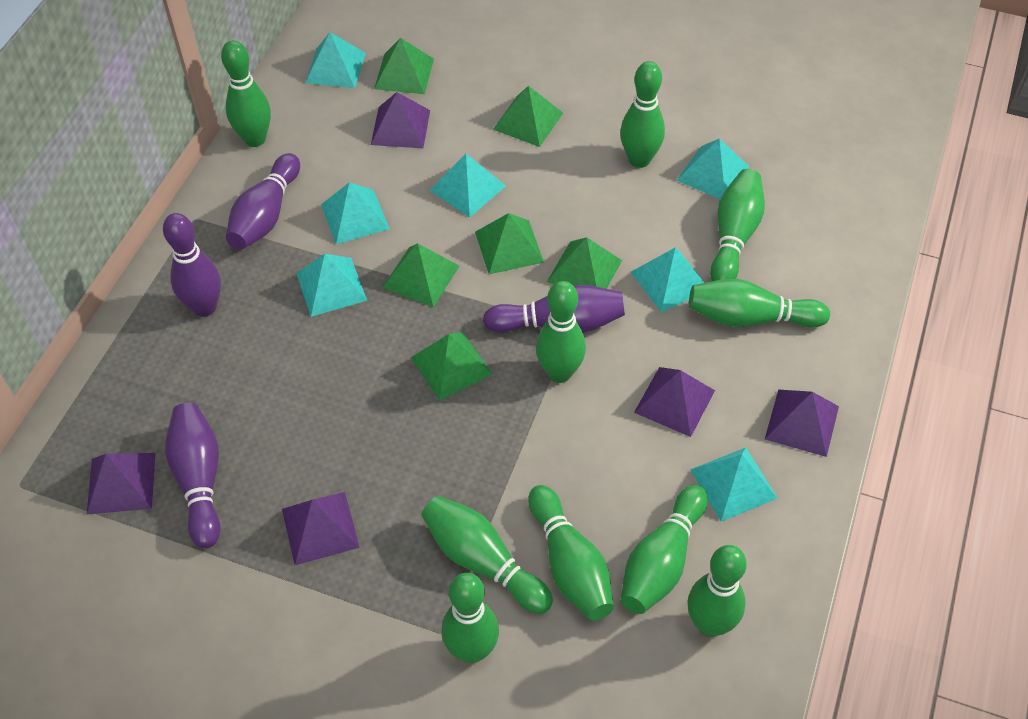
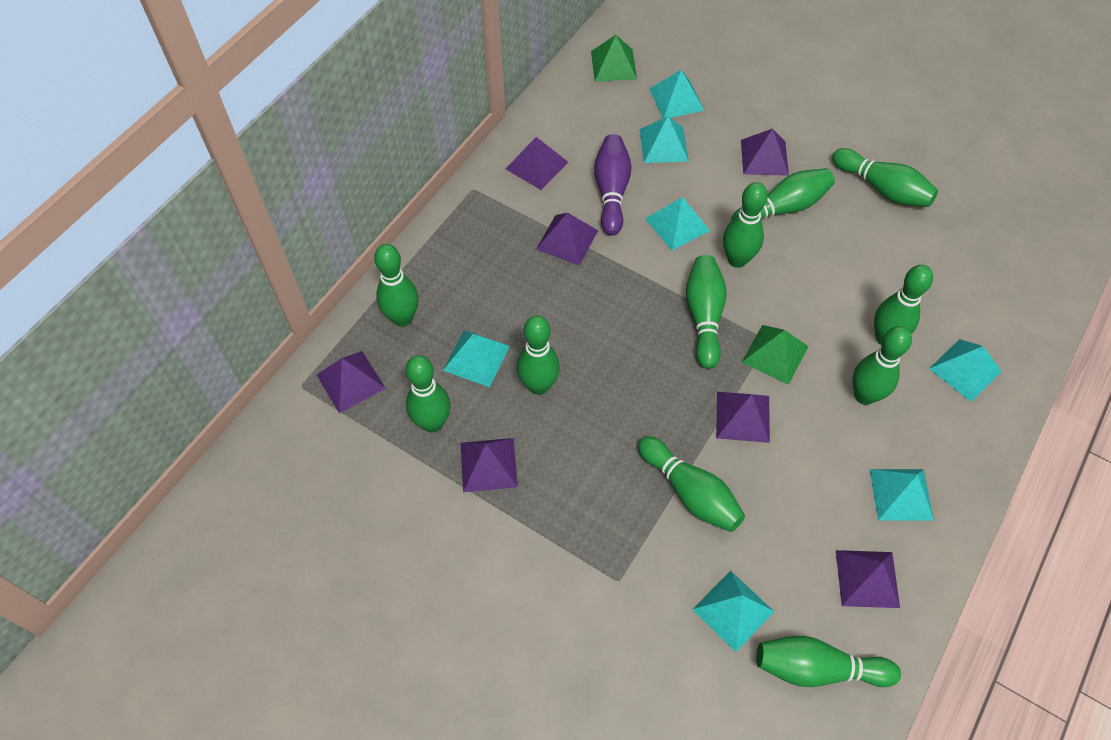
green bowling pin: [221,40,271,147] [421,496,553,614] [441,573,499,663] [528,485,614,621] [536,281,586,383] [620,61,665,168] [621,485,708,614] [687,545,747,637] [689,279,830,328] [710,169,765,281] = 10 -> [374,244,418,327] [406,355,450,432] [517,316,560,395] [638,436,745,532] [686,255,727,369] [723,182,768,268] [731,168,835,220] [756,636,901,687] [832,148,938,207] [852,326,912,405] [874,265,933,345] = 11
green pyramid: [374,38,434,94] [382,243,459,307] [411,332,492,400] [475,213,544,274] [493,86,563,147] [547,237,622,289] = 6 -> [591,35,637,82] [742,325,809,385] = 2
purple bowling pin: [163,213,221,317] [165,403,220,548] [226,153,300,249] [483,285,625,333] = 4 -> [594,134,632,236] = 1
purple pyramid: [87,453,156,514] [282,492,360,565] [371,92,430,148] [634,367,715,437] [765,389,839,457] = 5 -> [317,351,386,413] [460,438,518,492] [506,137,568,190] [536,213,598,265] [716,392,770,443] [741,129,789,176] [836,550,900,608] = 7

